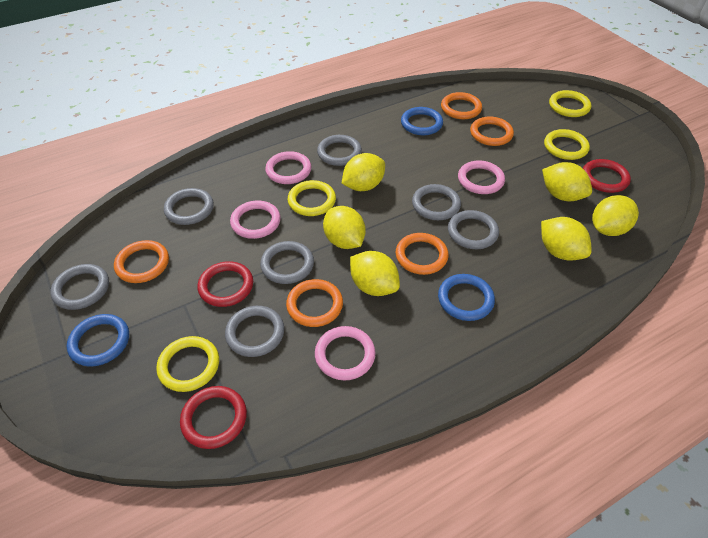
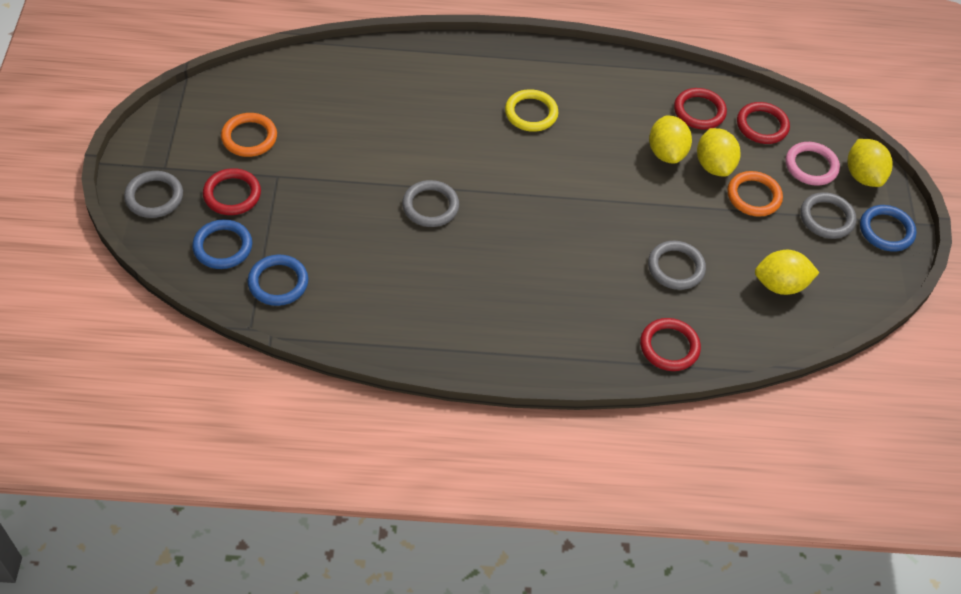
grey ring: [50,264,109,310] [164,188,214,225] [225,306,284,357] [260,241,314,284] [317,135,362,166] [412,184,461,220] [448,210,499,249] = 7 -> [124,171,183,218] [402,180,459,227] [648,241,706,290] [801,192,856,239] = 4
orange ring: [114,240,169,283] [286,279,343,327] [396,233,448,275] [441,92,482,119] [470,116,514,146] = 5 -> [221,113,277,157] [728,171,783,217] = 2
pink ring: [230,201,281,239] [265,151,311,184] [315,326,376,381] [458,160,505,194] = 4 -> [786,142,840,186] = 1
red ring: [180,386,247,449] [197,261,253,307] [583,159,631,193] = 3 -> [203,168,261,215] [640,318,701,371] [674,88,727,129] [737,102,790,144] = 4
yellow lemon: [323,206,366,249] [342,153,385,191] [350,251,400,296] [541,217,592,260] [542,162,592,201] [592,195,639,236] = 6 -> [649,115,692,164] [697,128,741,177] [755,250,819,295] [848,139,893,187] = 4
yellow ring: [156,336,219,392] [288,180,336,216] [544,129,590,160] [549,90,591,117] = 4 -> [505,89,559,132] = 1

